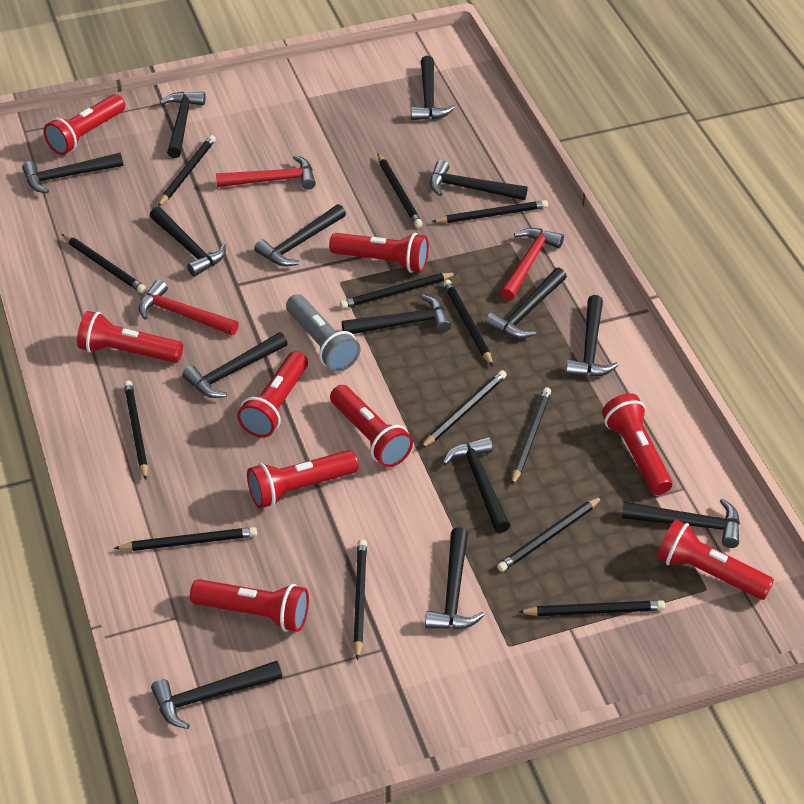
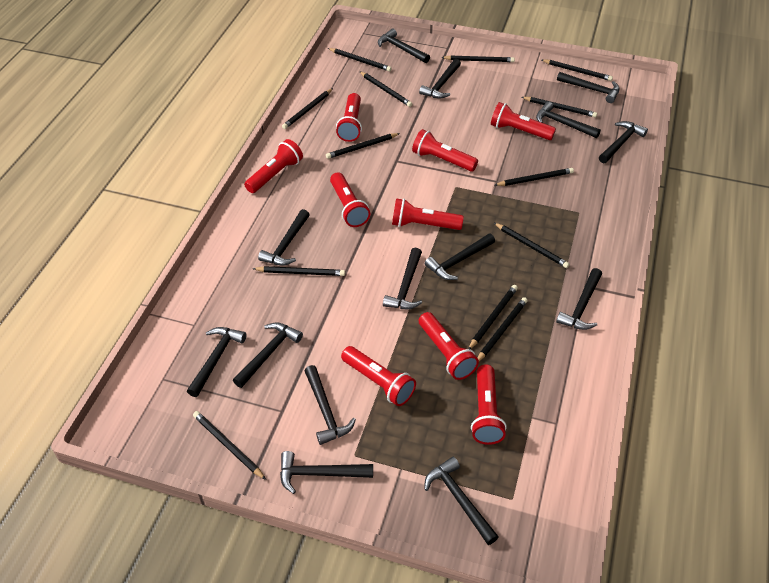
grey flashlight: [286,294,360,372] = 1 -> none = 0
red hammer: [138,280,239,335] [216,155,316,190] [500,228,564,301] = 3 -> none = 0

